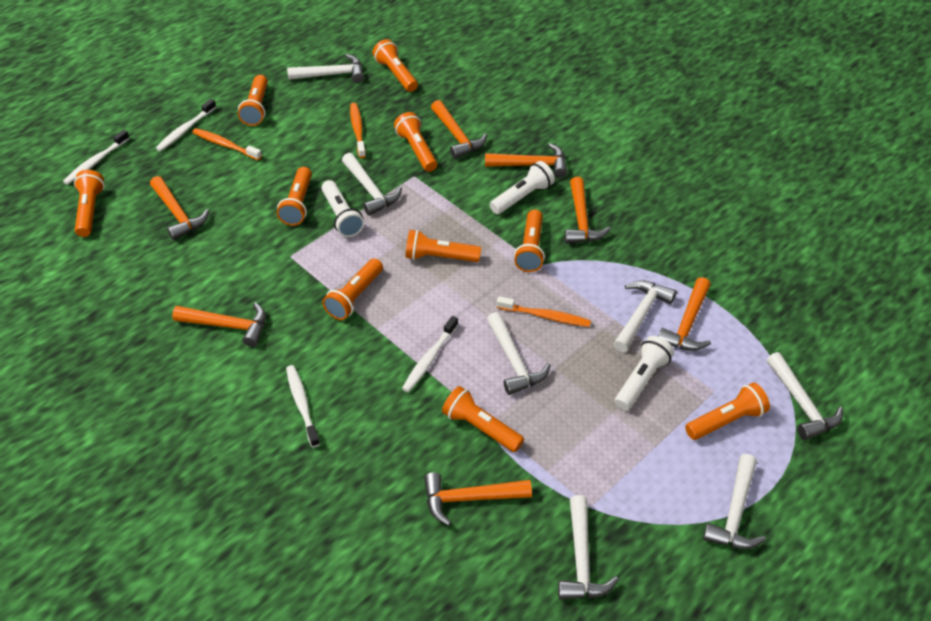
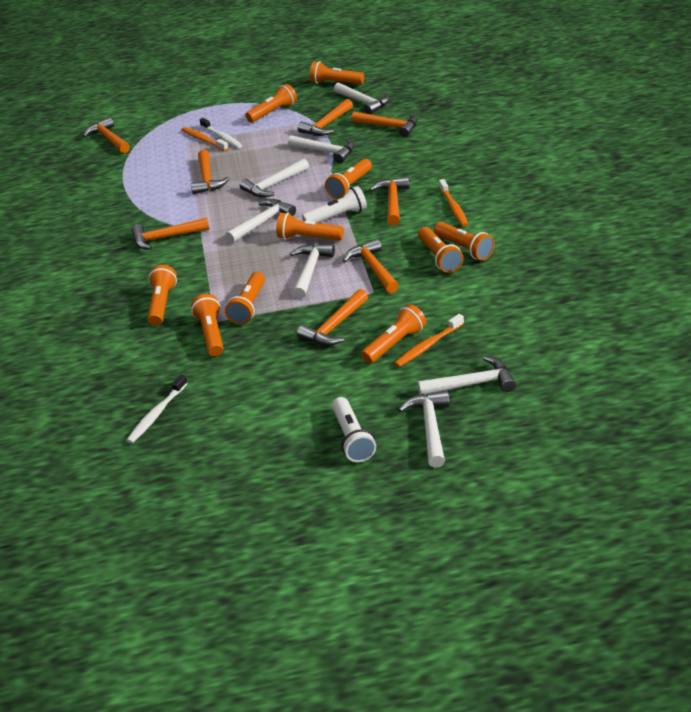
orange hammer: [150,176,209,240] [172,302,266,347] [424,472,532,526] [431,100,487,159] [485,143,567,178] [565,177,611,244] [658,277,711,351] = 7 -> [83,117,130,153] [131,218,209,250] [191,149,229,195] [297,289,368,346] [298,99,353,136] [343,239,399,293] [351,111,418,137] [370,176,409,226] = 8
white flashlight: [321,180,364,237] [490,161,555,214] [614,336,674,411] = 3 -> [302,186,367,223] [332,397,376,462] = 2
white toothbrush: [63,130,130,185] [156,99,216,151] [286,365,320,447] [402,316,458,392] = 4 -> [127,374,188,443] [200,118,242,149] = 2

